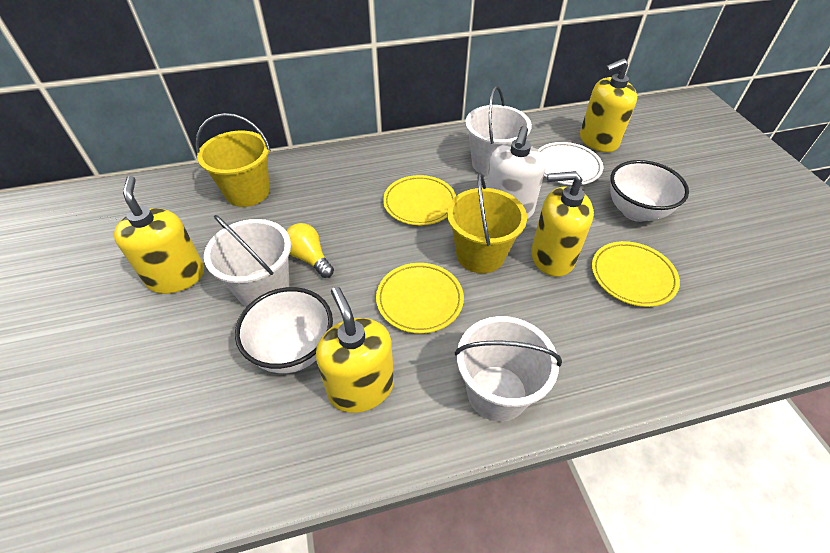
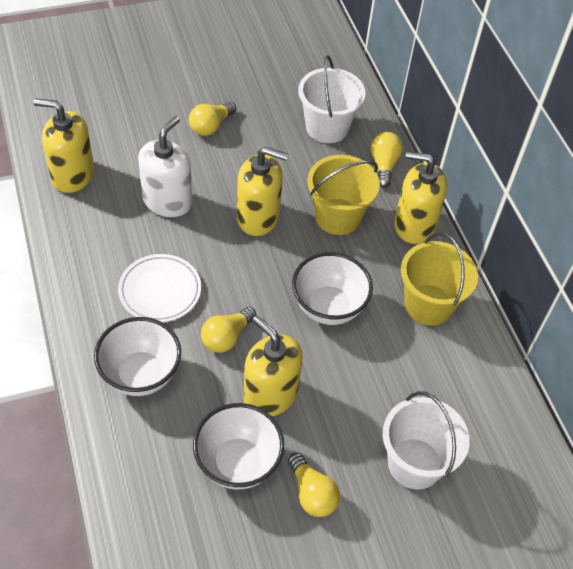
white bowl: [235,287,333,373] [610,160,689,222] = 2 -> [94,317,181,396] [193,403,284,489] [292,252,373,325] = 3
white bucket: [204,215,291,307] [455,316,562,422] [465,86,532,176] = 3 -> [298,55,366,143] [383,391,470,489] = 2
yellow light bulb: [286,223,334,278] = 1 -> [189,102,236,136] [201,307,257,353] [288,453,340,517] [371,132,403,188] = 4
yellow plate: [376,263,464,334] [383,175,456,226] [592,241,680,307] = 3 -> none = 0

